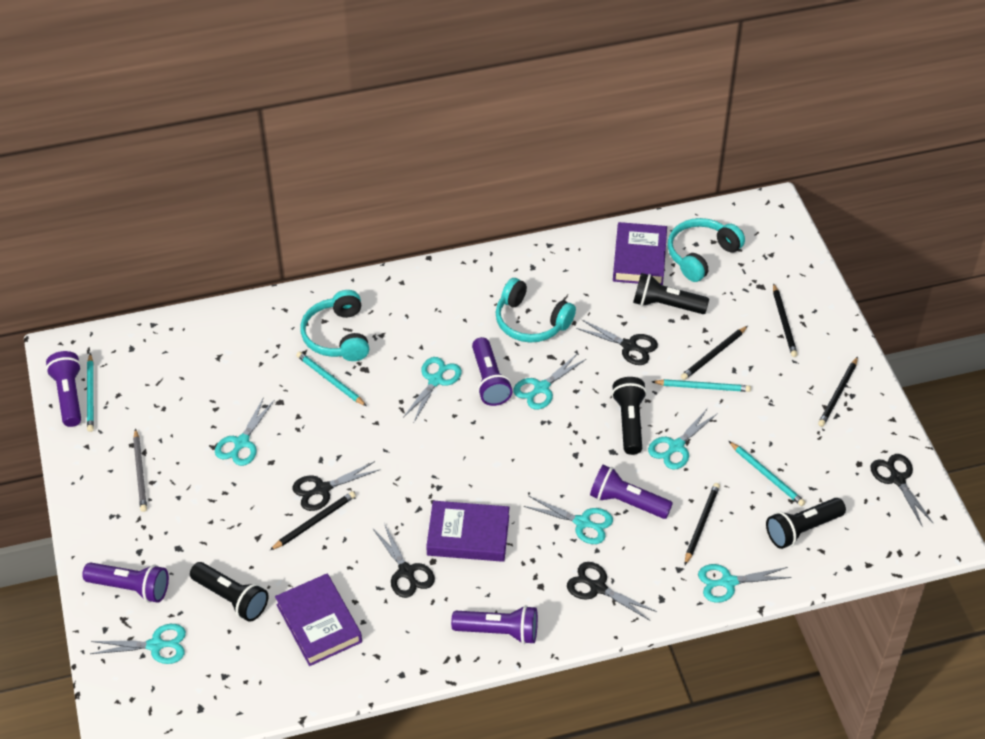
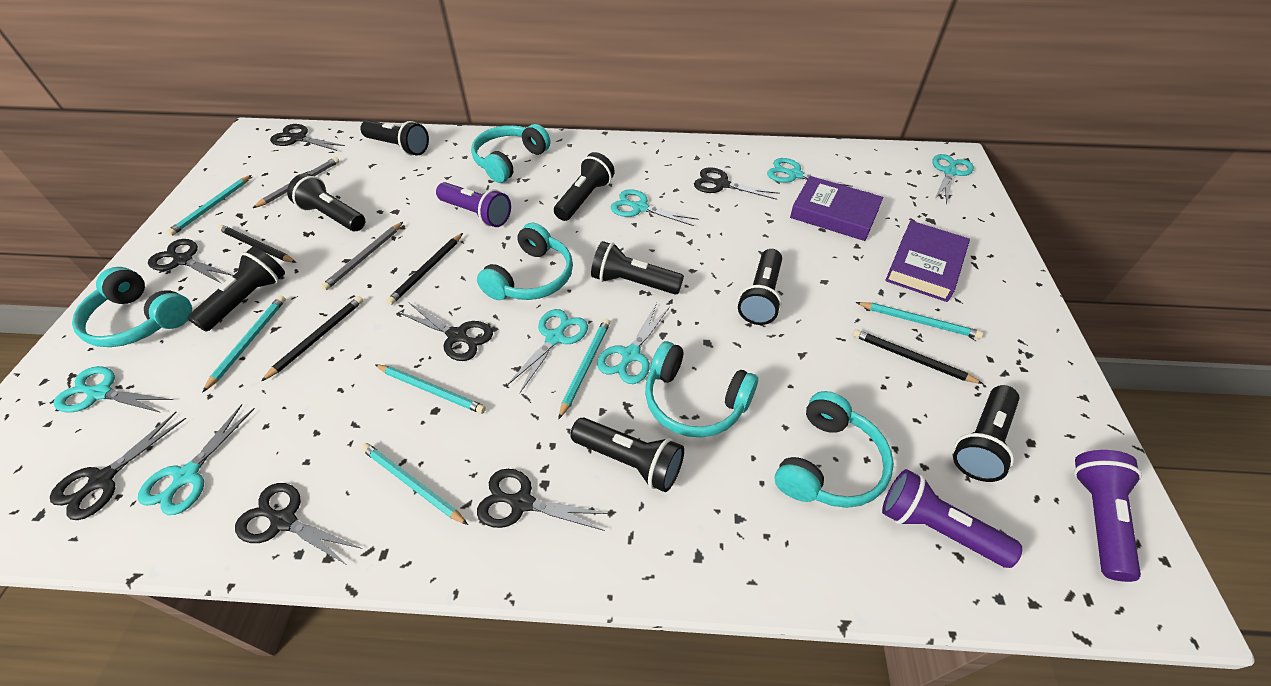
black flashlight: [190,562,269,622] [612,377,647,455] [633,273,709,314] [766,498,846,549] = 4 -> [188,247,285,332] [287,173,365,231] [360,120,429,155] [554,152,615,221] [570,417,684,492] [591,241,684,295] [738,249,782,325] [953,385,1019,482] = 8
black pencil: [270,491,356,550] [681,326,748,380] [685,483,720,565] [773,283,798,357] [818,357,858,427] = 5 -> [218,225,296,263] [261,296,364,381] [386,233,463,305] [853,329,983,384] = 4
black scissors: [293,461,379,511] [373,523,435,598] [567,562,657,620] [576,320,658,365] [870,454,934,526] = 5 -> [50,412,186,520] [148,239,233,284] [235,483,362,566] [270,124,345,151] [398,302,493,361] [477,469,610,531] [694,167,780,200] = 7
grey pencil: [133,429,147,512] = 1 -> [253,157,340,208] [321,222,403,291] = 2
purple book: [275,574,362,666] [426,501,510,562] [613,222,667,285] = 3 -> [790,176,883,241] [885,221,970,302] = 2
purple flashlight: [46,351,81,427] [82,562,169,603] [451,605,538,644] [472,337,513,406] [590,465,673,519] = 5 -> [436,182,511,227] [882,469,1023,568] [1074,450,1142,582] = 3
turquoise headphones: [300,290,369,361] [496,278,576,343] [668,218,745,282] = 3 -> [72,267,192,347] [471,124,550,183] [477,223,573,300] [645,341,758,438] [775,391,894,508] = 5
turquoise pencil: [87,353,94,432] [296,352,367,406] [652,379,751,392] [729,441,805,506] = 4 -> [166,175,251,236] [202,295,286,393] [361,443,468,525] [375,365,486,414] [558,318,610,420] [855,302,983,339] = 6

